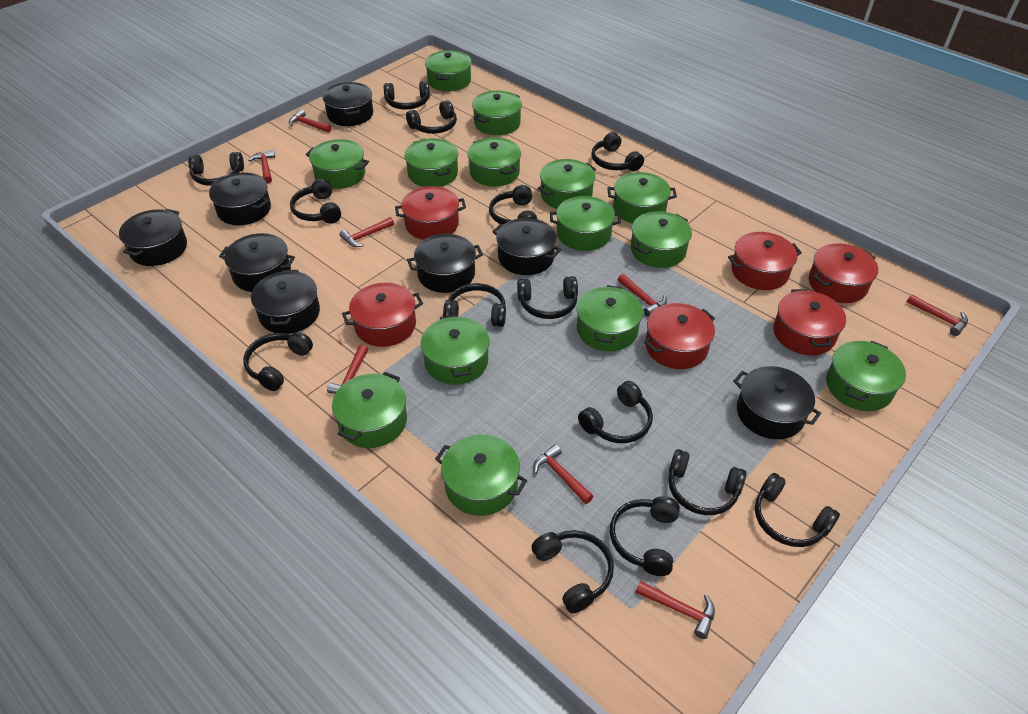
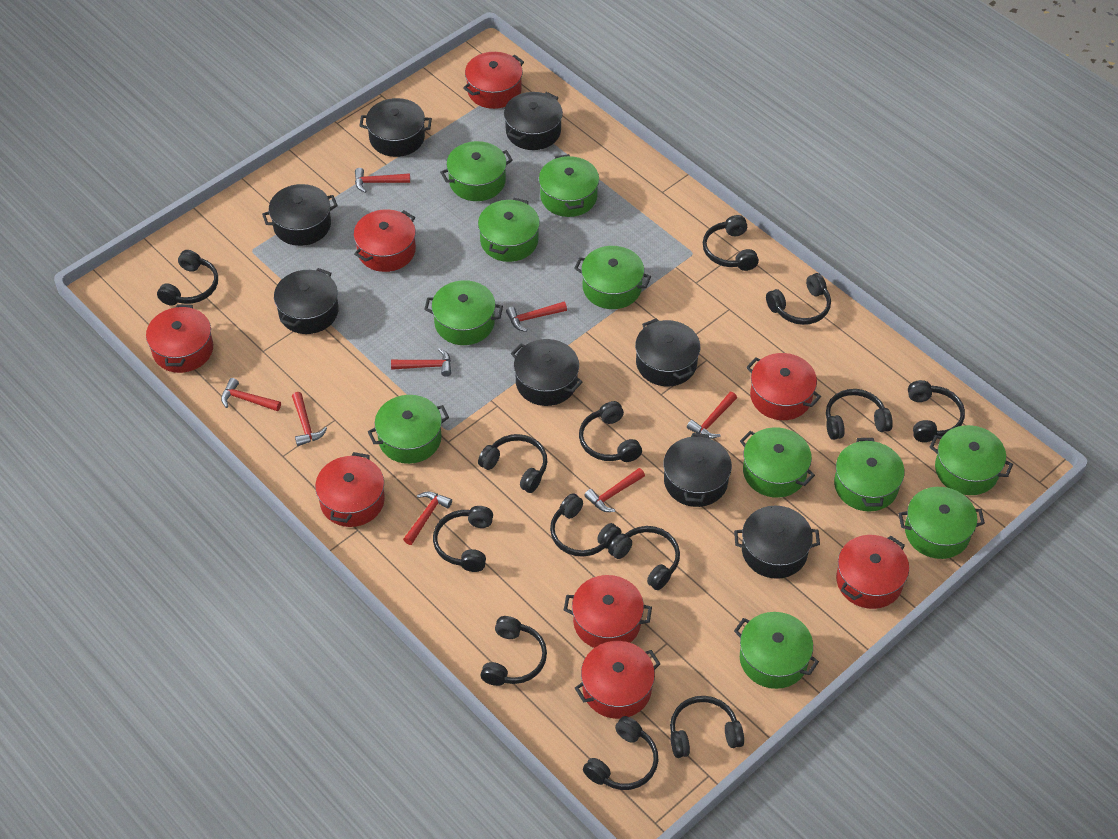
black headphones: [188,152,244,186] [243,332,313,391] [290,179,341,224] [384,81,430,109] [406,100,457,134] [443,283,506,327] [489,185,537,224] [517,276,578,319] [531,530,614,614] [578,381,653,443] [591,132,644,171] [610,496,680,576] [668,449,746,515] [755,473,840,547] = 14 -> [157,250,218,306] [433,506,493,572] [478,434,547,493] [481,616,547,686] [550,493,621,557] [579,401,642,462] [583,716,659,790] [608,526,680,590] [670,696,744,758] [703,215,759,271] [766,273,831,325] [826,389,893,440] [908,380,965,442] = 13
green pot: [306,139,369,189] [332,372,407,448] [404,138,458,187] [421,315,490,385] [425,50,472,91] [435,434,527,516] [467,137,521,187] [472,91,522,135] [538,159,596,209] [550,196,621,251] [577,285,643,351] [607,172,677,224] [631,211,692,268] [826,341,906,411] = 14 -> [368,395,449,464] [424,280,503,345] [440,141,513,201] [478,198,540,262] [539,154,599,217] [574,246,651,309] [734,612,819,689] [740,427,815,498] [834,438,905,512] [898,487,985,559] [929,425,1013,495] = 11
red pot: [342,282,423,347] [395,186,466,240] [644,303,715,369] [728,232,802,290] [773,289,846,355] [809,243,878,303] = 6 -> [146,305,213,373] [315,452,385,527] [354,209,416,272] [463,52,524,109] [564,575,652,648] [575,641,661,719] [746,353,821,420] [836,535,909,609] = 8

